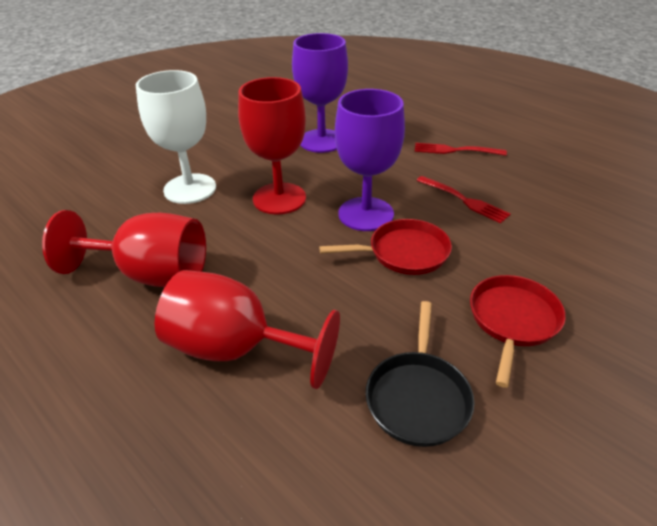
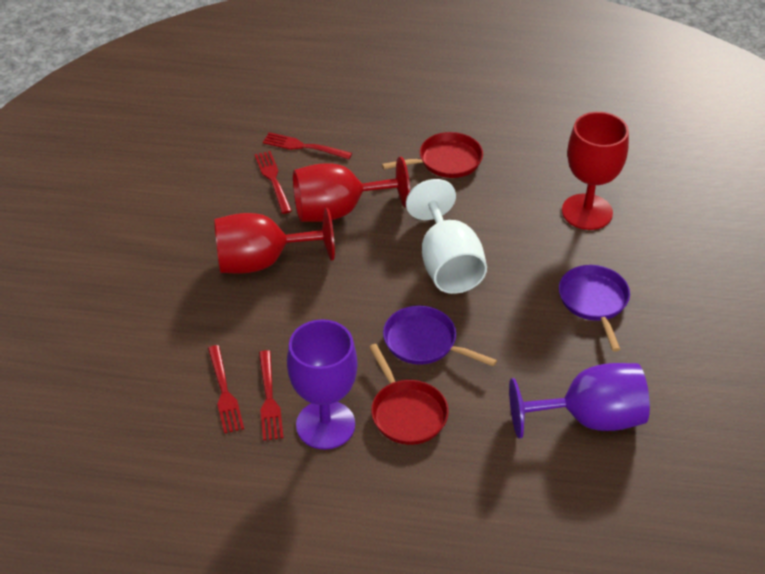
black pan: [365,301,474,447] = 1 -> none = 0
purple pan: none = 0 -> [383,306,497,367] [559,265,630,352] = 2
red fork: [415,143,507,156] [416,176,511,223] = 2 -> [208,345,244,434] [255,151,292,214] [259,350,283,441] [263,132,352,159] = 4

